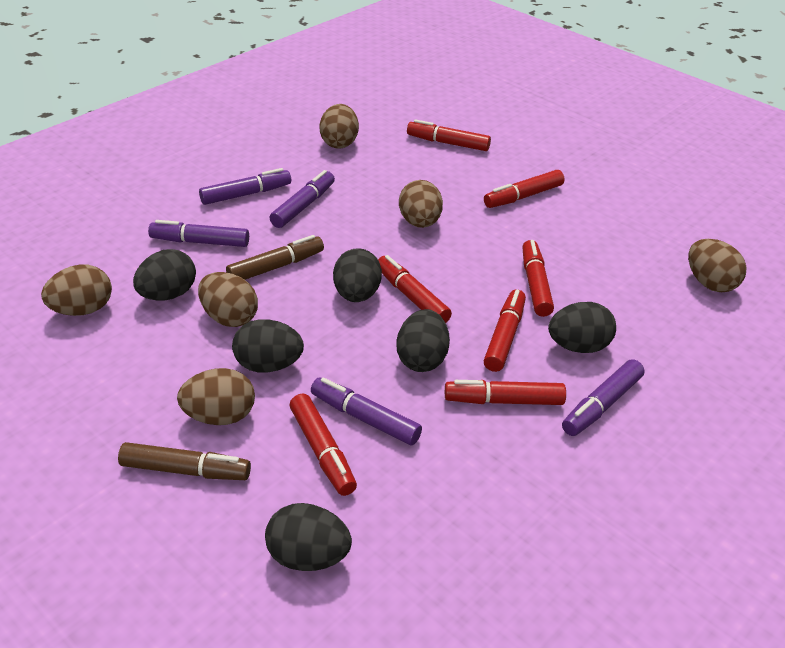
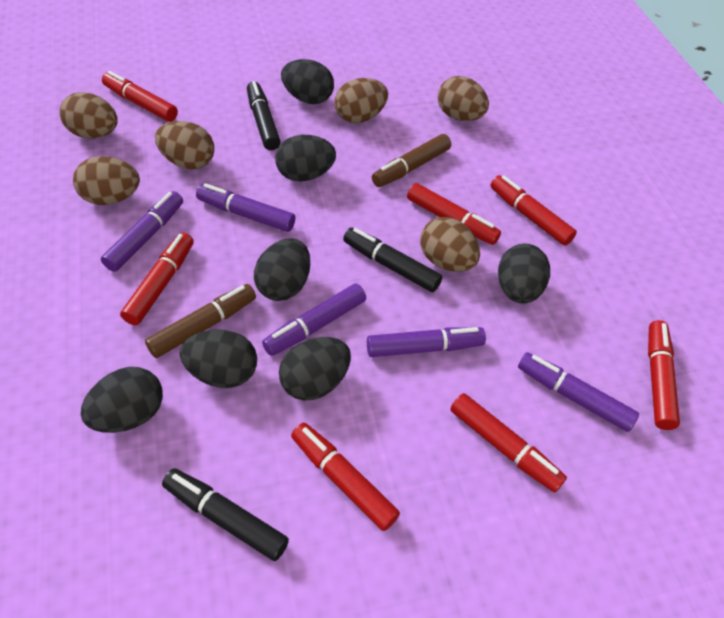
black egg: [133,249,196,301] [232,320,304,373] [265,503,352,571] [333,248,382,302] [396,309,450,372] [548,302,616,353] = 6 -> [81,367,163,433] [179,329,257,388] [254,238,310,301] [275,135,336,182] [279,337,351,401] [281,59,334,104] [498,244,550,304] = 7
black marker: none = 0 -> [162,468,289,561] [247,81,281,150] [343,227,442,292] = 3

